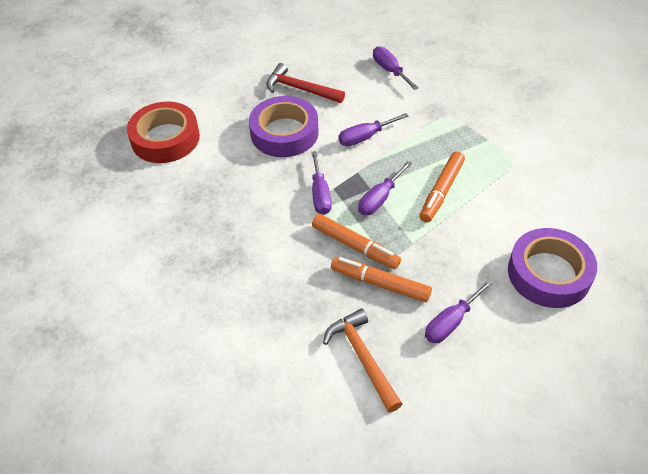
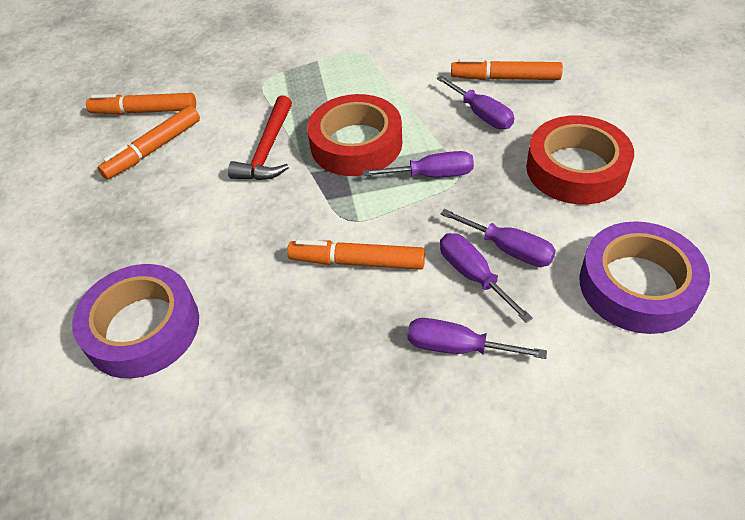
orange hammer: [323,309,402,412] = 1 -> none = 0
orange marker: [312,214,401,269] [331,256,432,302] [419,151,465,223] = 3 -> [86,93,196,115] [98,106,200,180] [287,240,425,270] [451,59,563,80] = 4
red tape: [127,102,200,163] = 1 -> [307,94,402,176] [526,115,634,204] = 2

